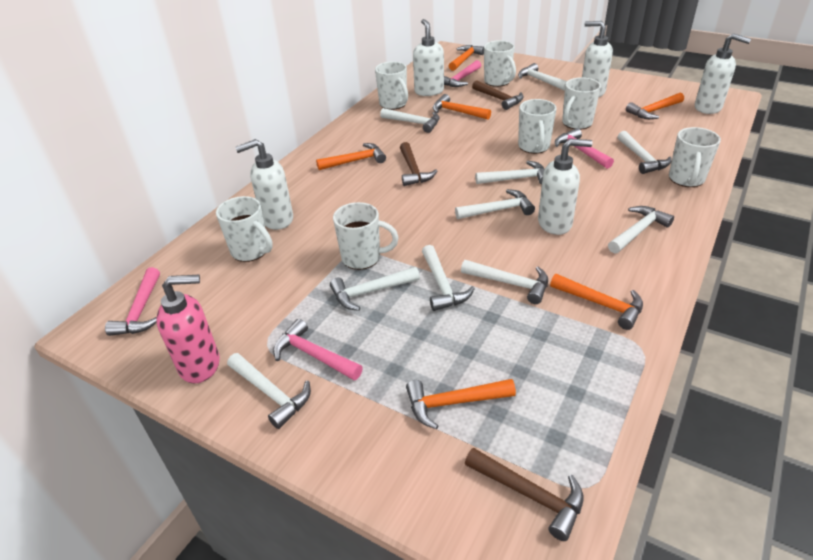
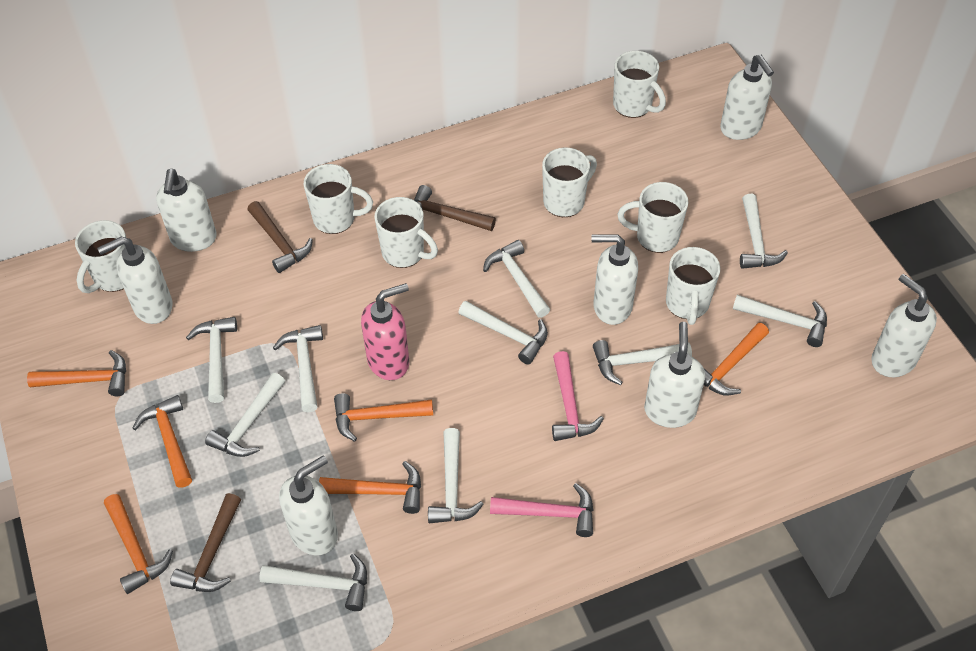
pink hammer: [105,267,160,336] [273,319,363,380] [444,60,481,87] [555,128,614,169] = 4 -> [490,483,594,537] [552,351,604,441] = 2
white soap dispenser: [235,139,293,230] [413,19,444,96] [538,138,593,235] [582,21,613,97] [695,33,751,114] = 5 -> [97,237,173,324] [156,169,217,252] [279,455,338,556] [591,234,638,325] [644,322,705,428] [720,55,774,140] [871,274,937,377] = 7

